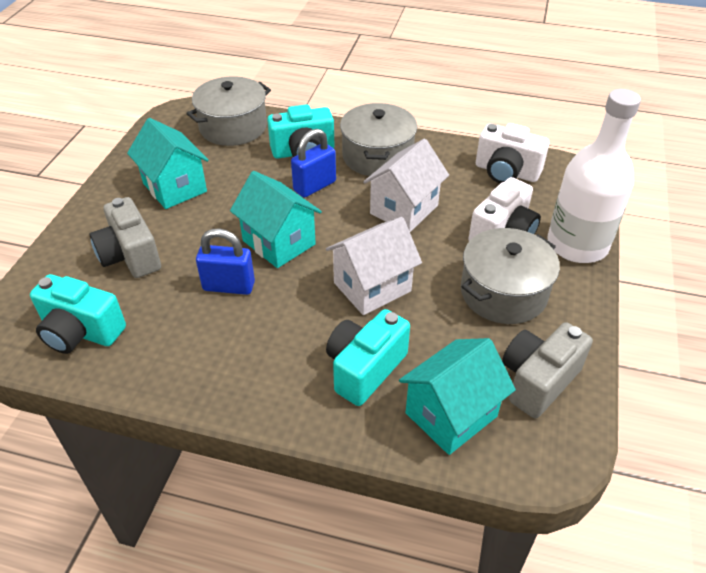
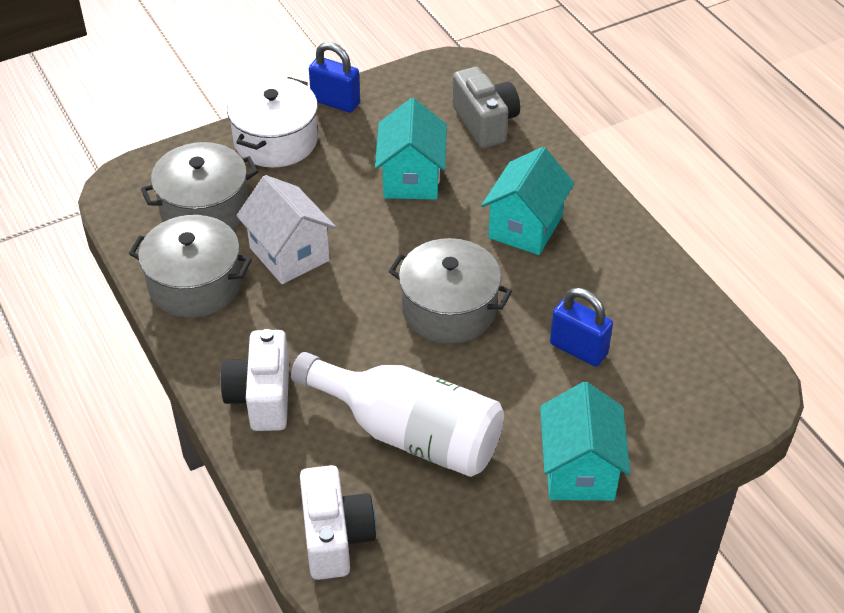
grey camera: [90,197,161,278] [502,322,593,418] = 2 -> [452,67,520,148] = 1
turquoise camera: [30,274,126,354] [267,104,334,159] [326,309,410,406] = 3 -> none = 0
white house: [326,217,422,315] [363,139,449,232] = 2 -> [236,175,336,284] = 1
white pot: none = 0 -> [227,77,318,167] = 1

